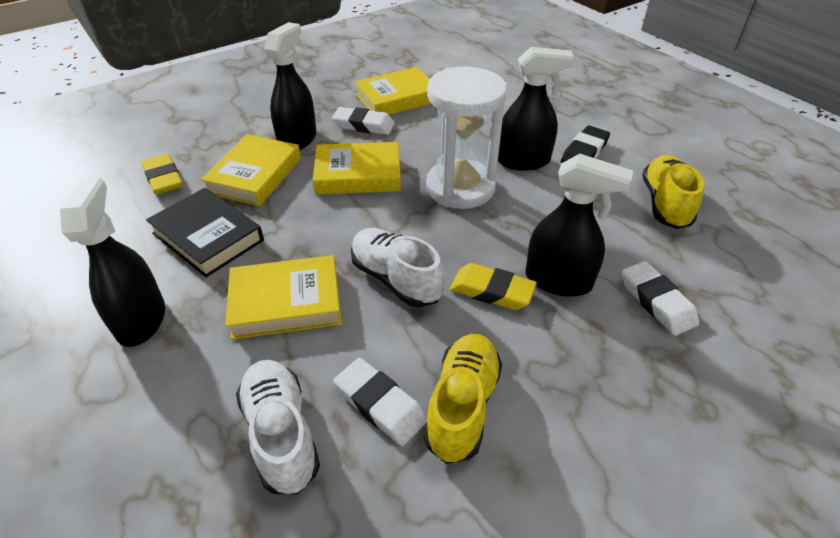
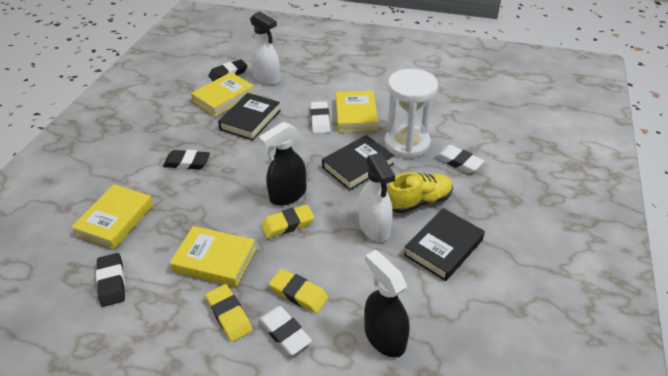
black book: [146,188,264,277] = 1 -> [218,93,281,141] [322,135,395,190] [404,208,485,281] = 3
black eraser: [561,125,610,163] = 1 -> [96,253,125,307] [163,150,210,170] [208,59,247,81] = 3
black spray bottle: [60,177,165,347] [264,22,317,150] [498,47,574,171] [525,154,633,297] = 4 -> [259,122,307,206] [364,250,410,357] = 2
white shoe: [236,360,320,495] [351,228,444,308] = 2 -> none = 0
white spray bottle: none = 0 -> [250,11,280,85] [359,152,395,242] = 2
yellow eraser: [142,154,183,195] [450,263,537,310] = 2 -> [206,284,252,342] [261,204,314,238] [269,269,329,313] = 3
yellow shoe: [424,334,502,464] [642,155,704,229] = 2 -> [387,172,453,213] = 1

